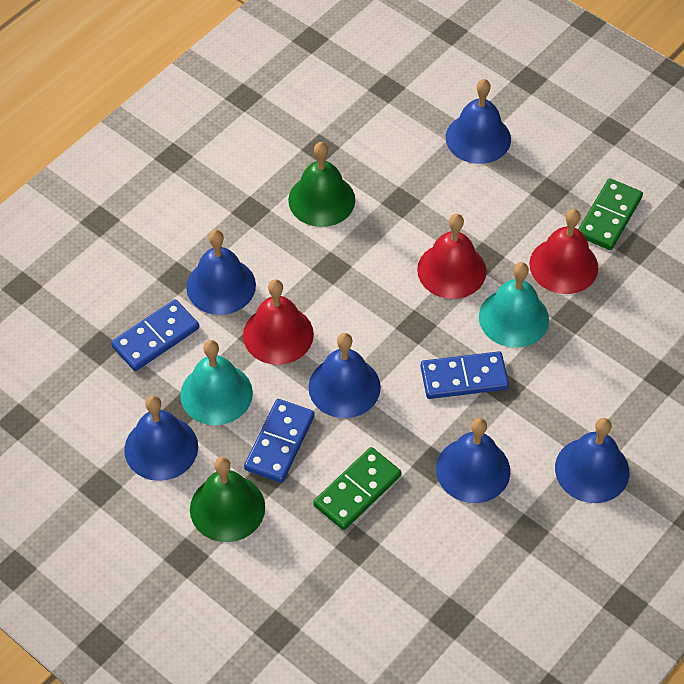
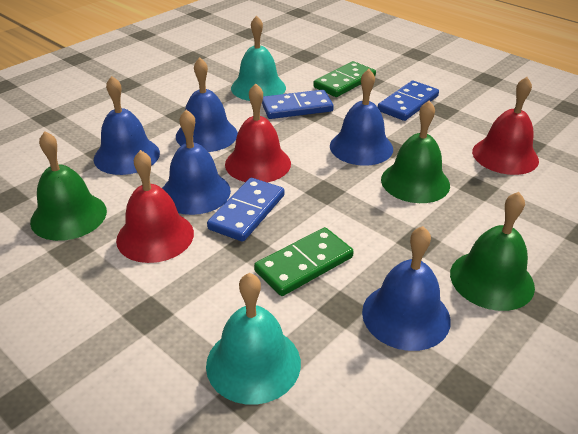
blue bell: [124,395,198,481] [186,230,256,315] [308,333,381,418] [436,418,510,503] [446,79,511,164] [555,418,629,503] = 6 -> [94,76,160,175] [162,110,231,215] [176,58,238,152] [330,69,393,166] [362,226,451,351] = 5
green bell: [190,457,265,542] [288,142,355,227] = 2 -> [30,131,107,241] [381,101,450,203] [450,192,535,311] = 3

